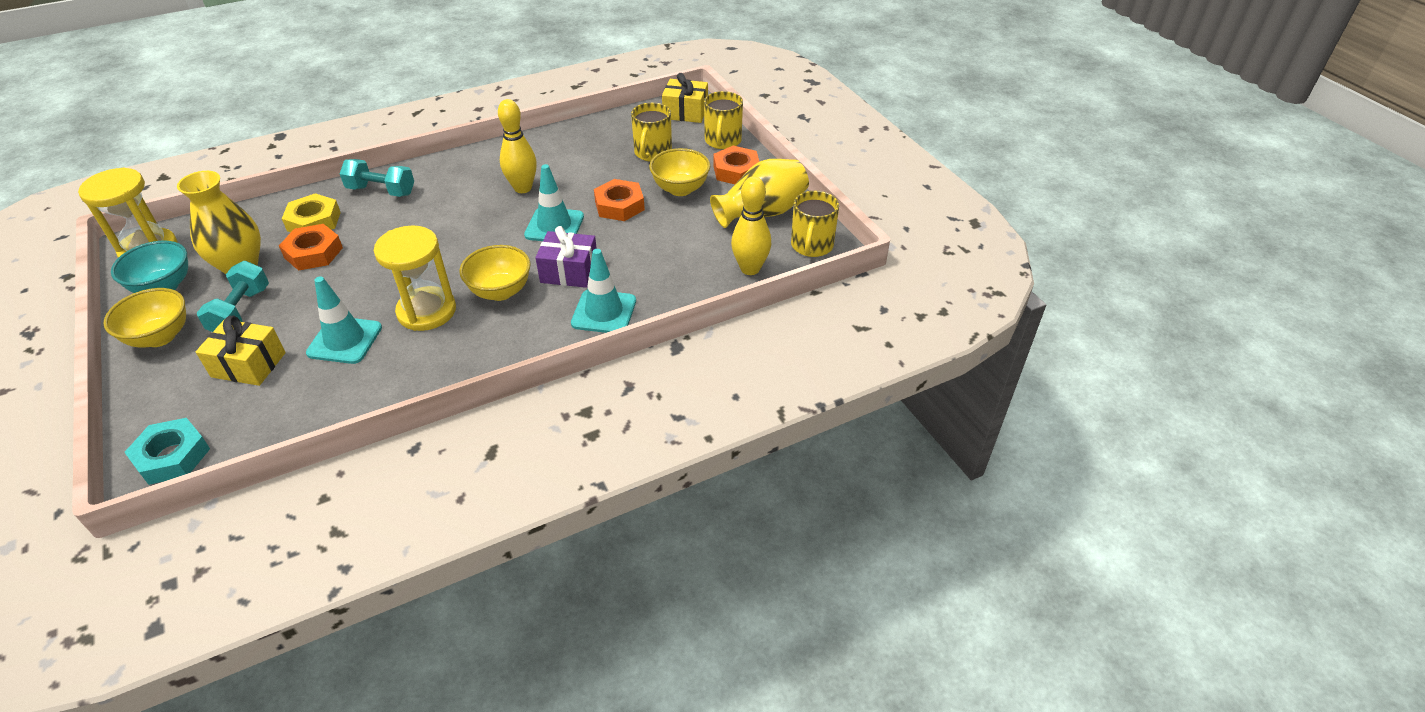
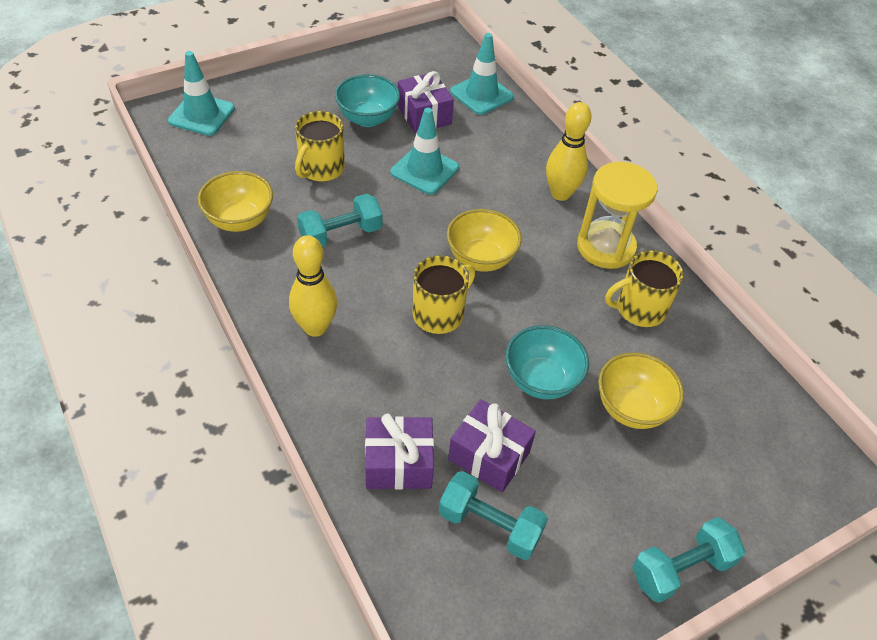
orange nut: [279,224,343,271] [594,179,645,221] [713,146,760,184] = 3 -> none = 0
purple gift: [535,226,597,288] = 1 -> [365,414,434,489] [397,71,454,133] [448,399,536,492] = 3
turquoise bowl: [111,241,188,293] = 1 -> [335,74,400,127] [505,325,589,400] = 2
turquoise dumbbell: [197,261,269,332] [340,159,414,197] = 2 -> [297,194,383,247] [439,471,548,560] [632,517,745,603] = 3
turquoise nut: [124,418,210,485] = 1 -> none = 0
yellow gift: [196,315,286,386] [662,73,708,123] = 2 -> none = 0
yellow hourglass: [78,167,177,258] [374,226,456,331] = 2 -> [577,162,657,269] = 1
yellow nut: [282,193,341,232] = 1 -> none = 0
yellow vase: [177,171,261,274] [710,159,809,228] = 2 -> none = 0

